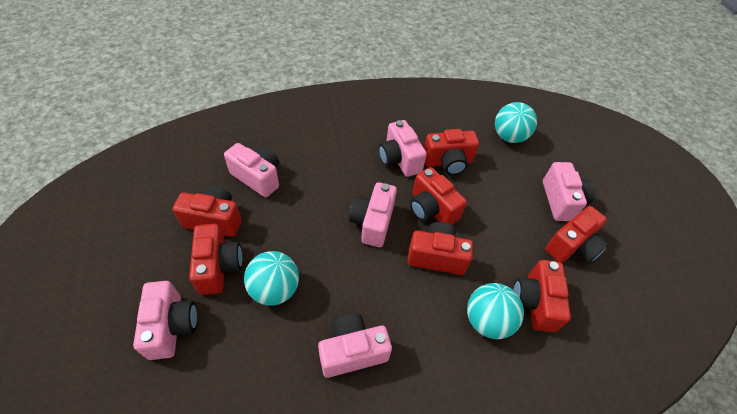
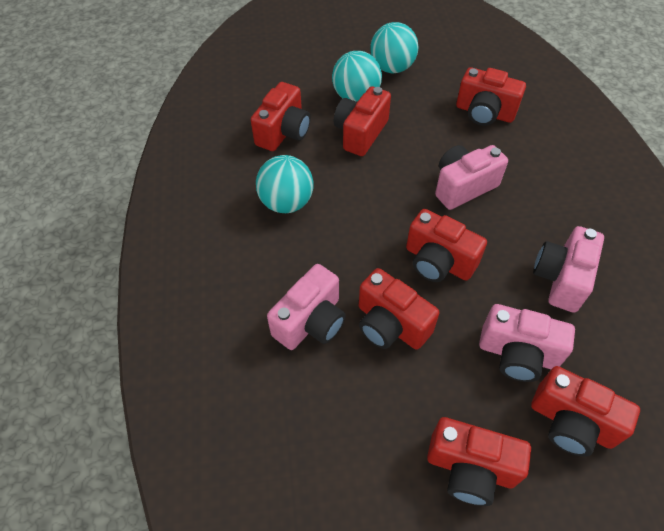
pink camera: [133,281,198,360] [224,143,279,197] [318,314,392,378] [349,182,397,247] [379,120,427,177] [543,162,595,221] = 6 -> [267,264,346,350] [435,145,508,210] [479,304,575,382] [533,226,604,313] = 4

